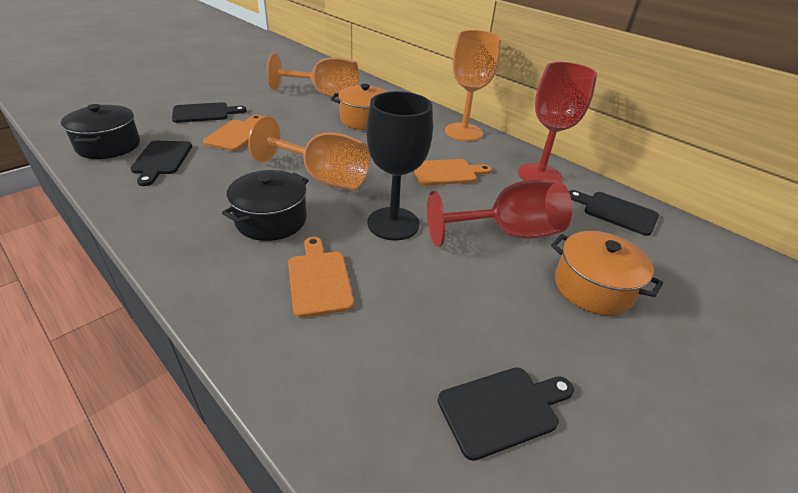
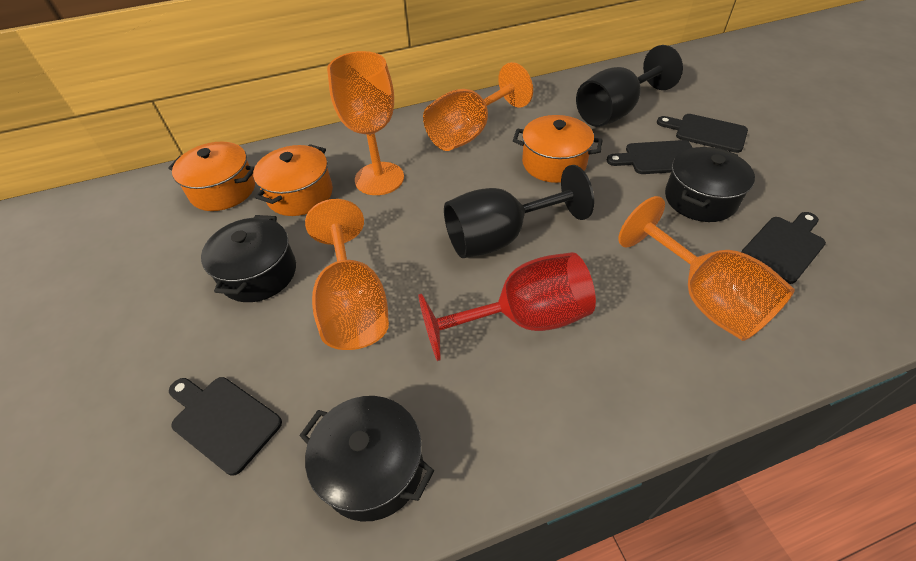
black goblet: [367,91,433,240] = 1 -> [444,165,594,258] [576,45,683,127] = 2
black pot: [61,104,140,159] [222,170,309,241] = 2 -> [201,215,296,302] [299,396,434,522] [665,147,755,222] = 3
orange cutting board: [203,115,262,151] [288,236,354,318] [414,159,492,185] = 3 -> none = 0
orange goblet: [248,116,370,190] [267,53,359,98] [445,30,501,141] = 3 -> [305,199,389,350] [327,51,404,195] [423,62,533,151] [618,196,795,341] = 4
orange pot: [331,84,388,130] [551,231,663,315] = 2 -> [168,142,255,211] [253,144,333,216] [513,115,603,183] = 3
red goblet: [427,179,572,247] [518,62,597,181] = 2 -> [418,252,596,361] = 1

